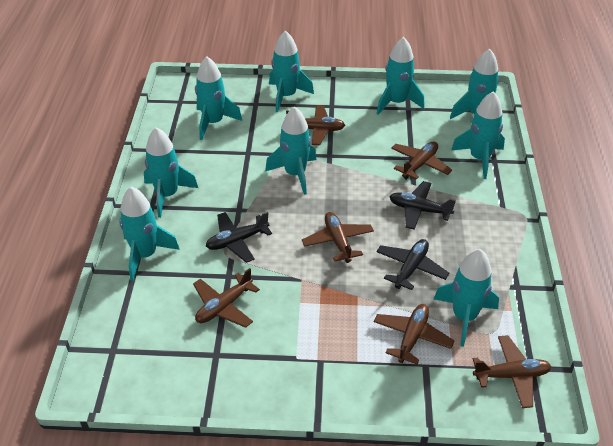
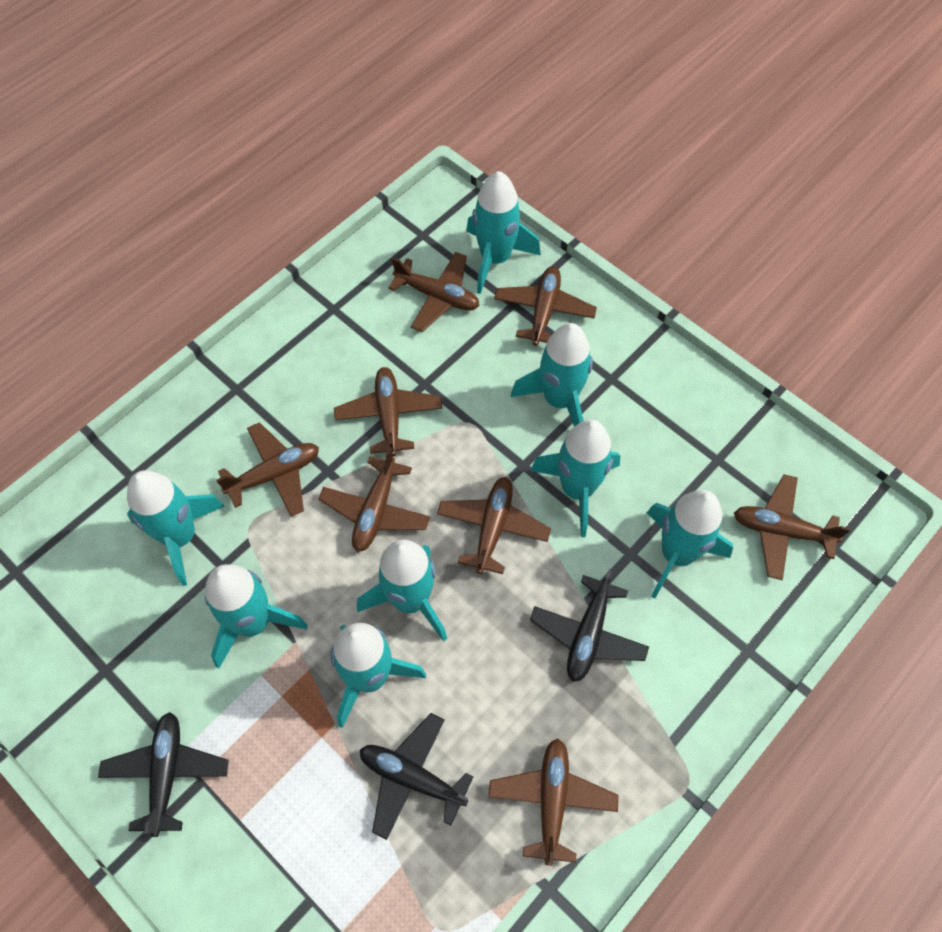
brown plane: [193,268,260,328] [286,105,345,145] [302,212,374,263] [374,304,455,364] [391,142,452,180] [473,335,552,408] = 6 -> [216,422,319,517] [319,447,430,552] [334,367,442,456] [388,252,479,332] [437,477,551,574] [488,738,619,866] [494,266,597,346] [734,474,851,580] = 8
turquoise rocket: [119,187,180,281] [144,127,198,218] [195,56,242,140] [265,107,316,195] [269,30,314,112] [377,37,425,115] [434,249,499,347] [450,49,499,119] [451,91,505,179] = 9 -> [127,470,224,586] [205,564,308,669] [331,623,426,728] [357,539,447,642] [466,171,541,294] [511,323,593,427] [530,419,620,537] [647,490,733,599] = 8

